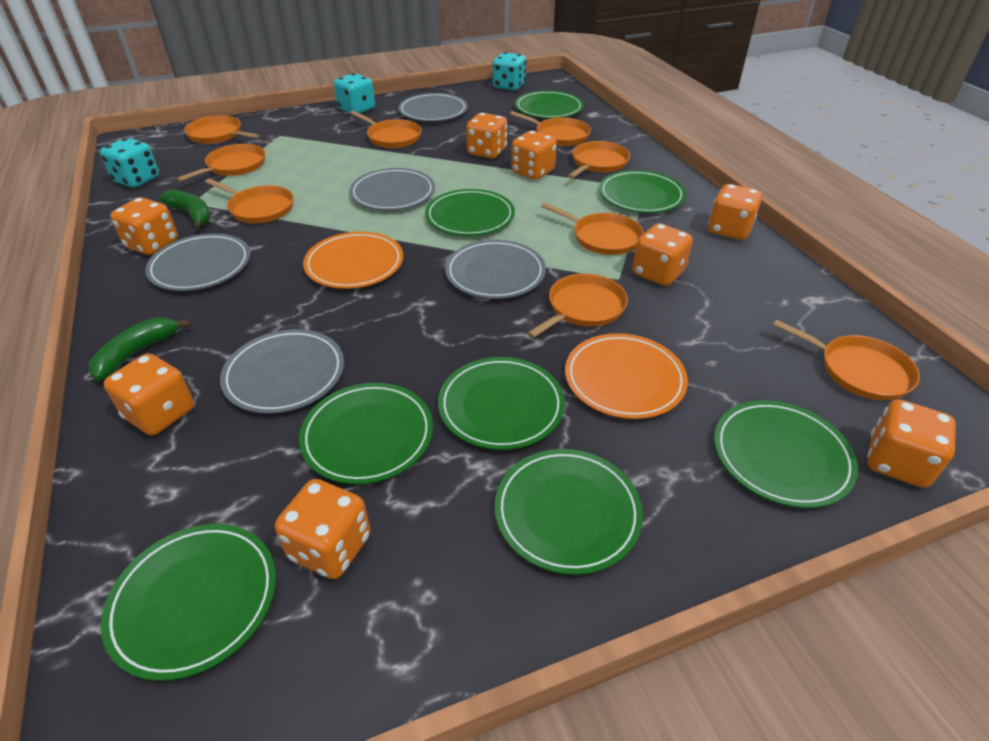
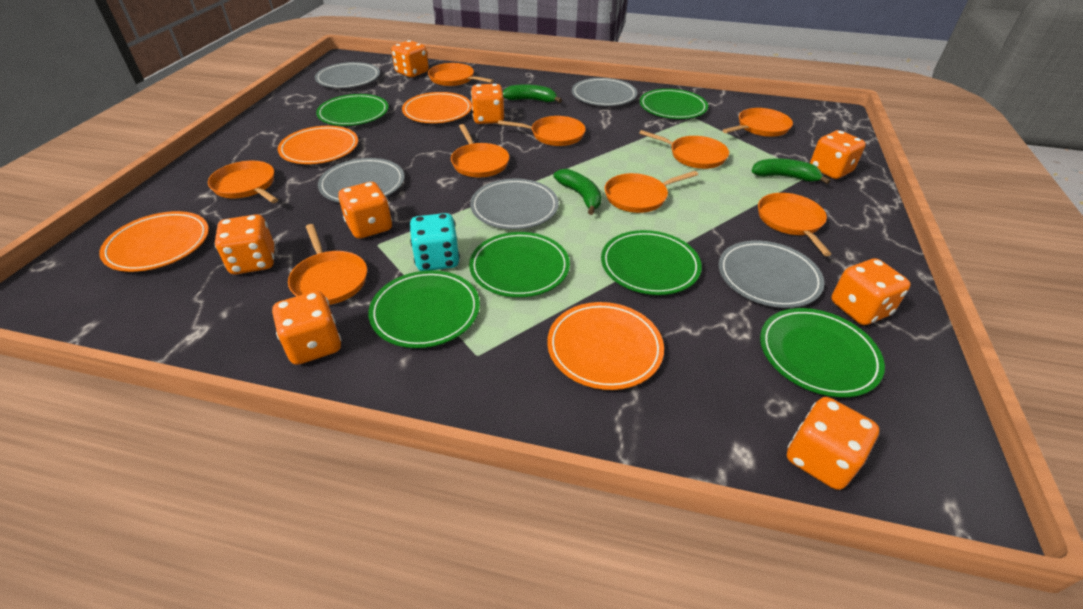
green banana: [89,318,191,381] [159,190,211,230] = 2 -> [503,84,562,103] [553,169,602,215] [752,158,831,184] = 3
green plate: [101,524,276,681] [299,383,433,484] [425,189,515,236] [438,357,565,450] [495,449,643,575] [515,90,584,118] [599,170,686,213] [714,400,858,508] = 8 -> [316,94,389,126] [368,270,480,348] [469,232,570,297] [601,230,702,295] [640,89,708,119] [760,308,885,397] = 6
orange plate: [303,232,403,289] [565,333,688,419] = 2 -> [99,211,209,272] [278,126,358,164] [402,92,472,123] [547,302,664,390] = 4
turquoise dice: [100,138,159,187] [334,73,375,113] [493,52,526,90] = 3 -> [409,213,460,271] = 1

